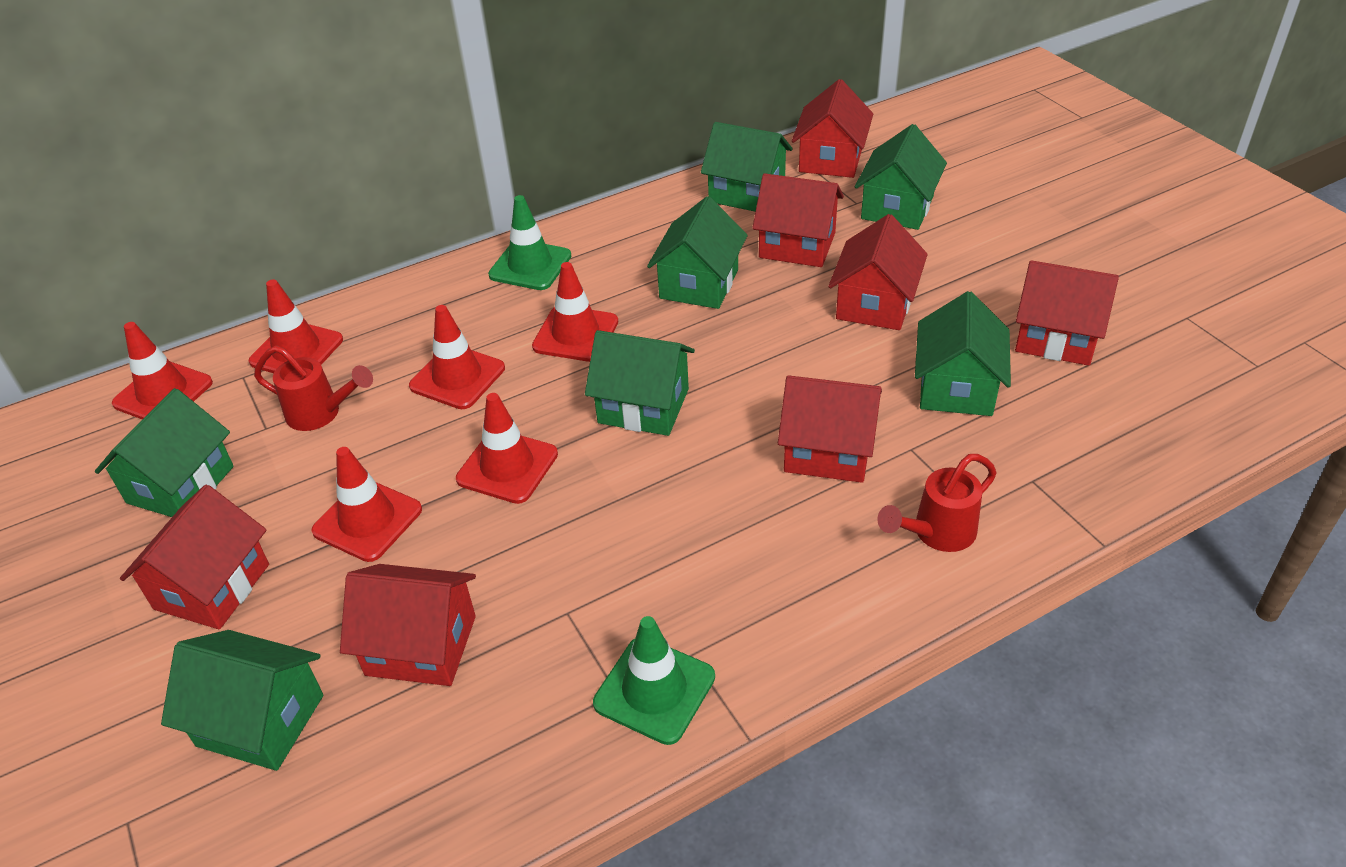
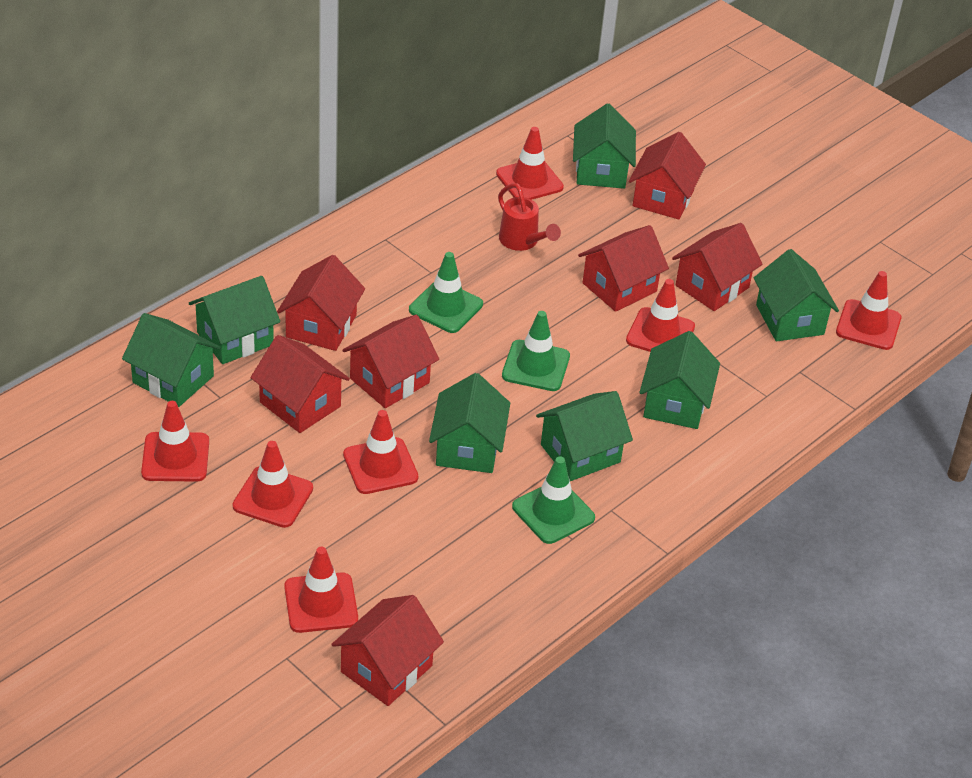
green traffic cone: [488,195,571,290] [593,616,715,745] = 2 -> [409,252,483,333] [502,311,570,391] [512,456,595,544] = 3
red traffic cone: [112,322,213,419] [249,279,343,373] [311,447,422,562] [409,305,505,409] [456,393,558,504] [532,262,618,362] = 6 -> [141,401,209,482] [232,441,313,528] [284,547,358,633] [343,410,419,494] [496,127,564,200] [626,279,695,352] [836,271,901,350] = 7
red watering can: [254,346,373,431] [877,454,996,552] = 2 -> [498,183,561,251] = 1

